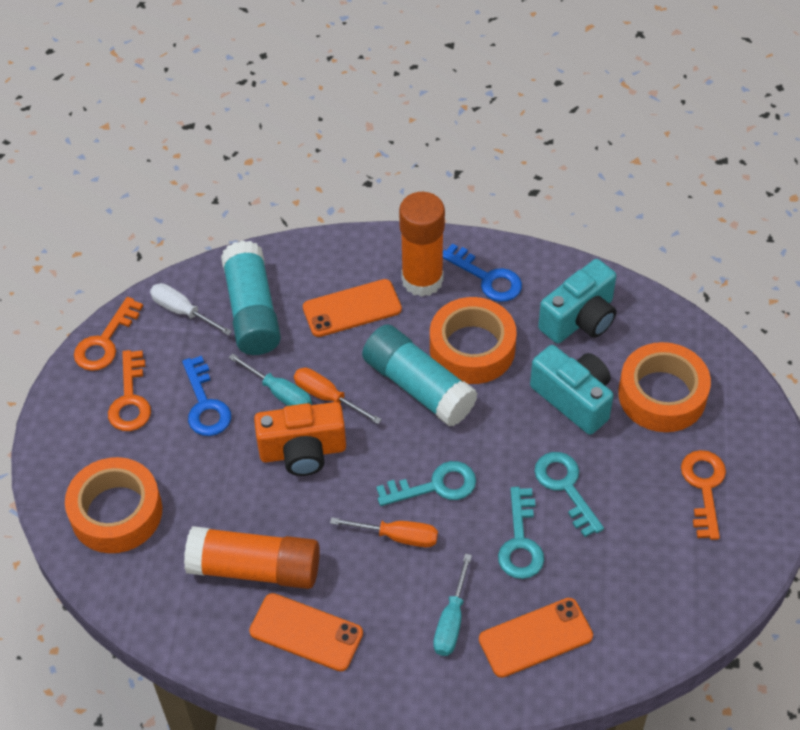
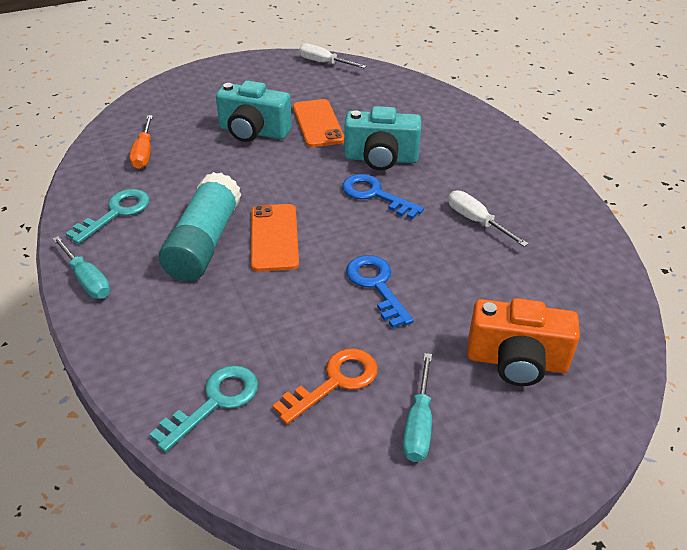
orange glue stick: [184,526,320,589] [399,192,445,297] = 2 -> none = 0
orange key: [74,297,143,371] [108,350,151,431] [681,450,726,540] = 3 -> [273,348,378,424] = 1
orange phone: [249,593,363,671] [303,279,402,337] [479,598,593,678] = 3 -> [251,204,299,272] [293,99,344,147] = 2
orange screwdriver: [294,368,382,424] [330,517,438,547] = 2 -> [130,115,153,169] = 1
orange tape: [65,457,162,553] [430,297,517,384] [618,342,711,432] = 3 -> none = 0
turquoise glue stick: [221,240,281,355] [362,324,478,427] = 2 -> [159,172,242,281] = 1
turquoise key: [376,461,476,506] [498,487,544,579] [534,452,604,537] = 3 -> [65,189,150,244] [150,365,258,452] = 2
white screwdriver: [150,283,232,336] = 1 -> [299,43,366,68] [448,190,529,247] = 2

